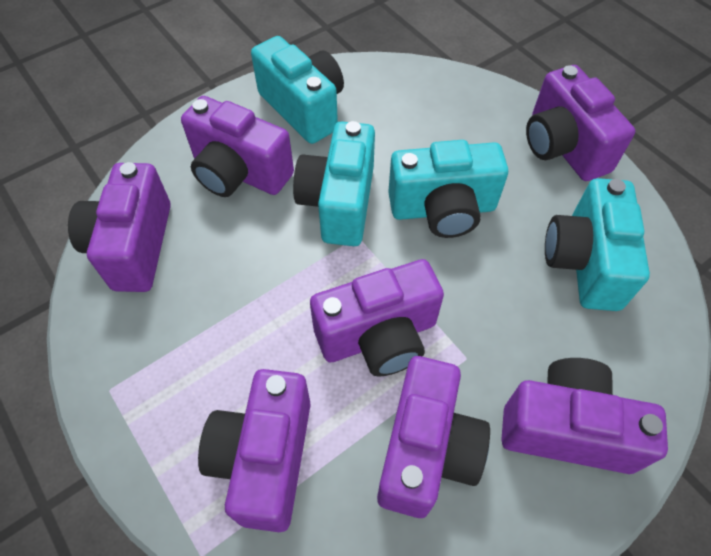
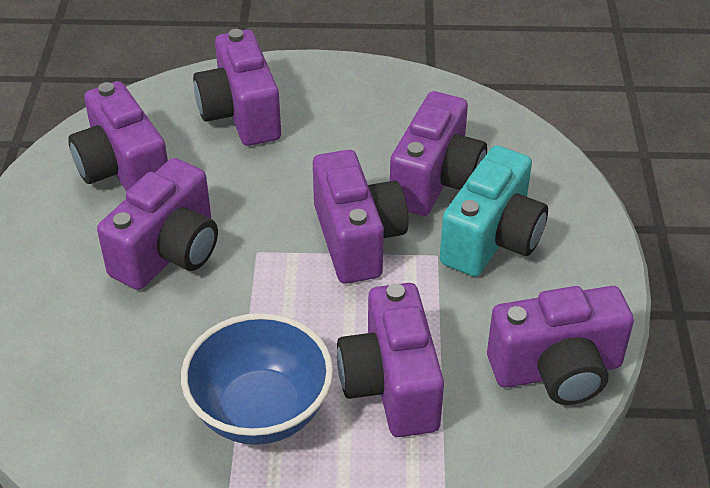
blue bowl: none = 0 -> [181,313,333,445] = 1
turquoise camera: [251,36,344,144] [293,121,375,246] [388,140,508,238] [545,178,650,311] = 4 -> [440,146,548,277] = 1

